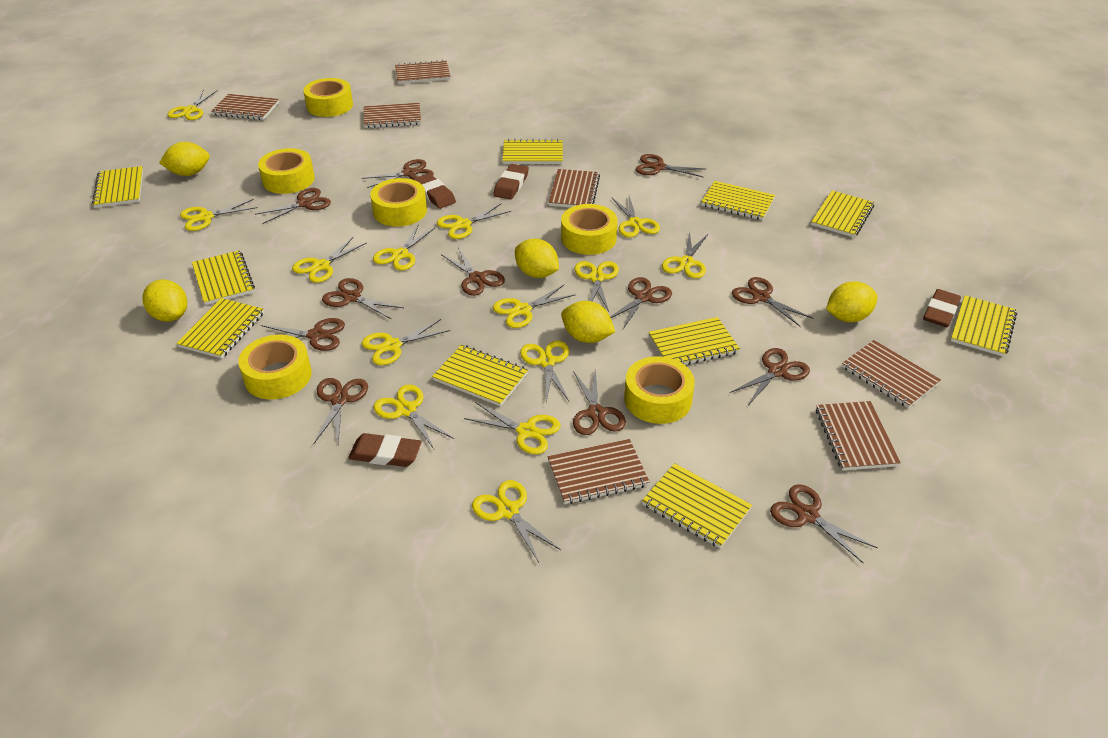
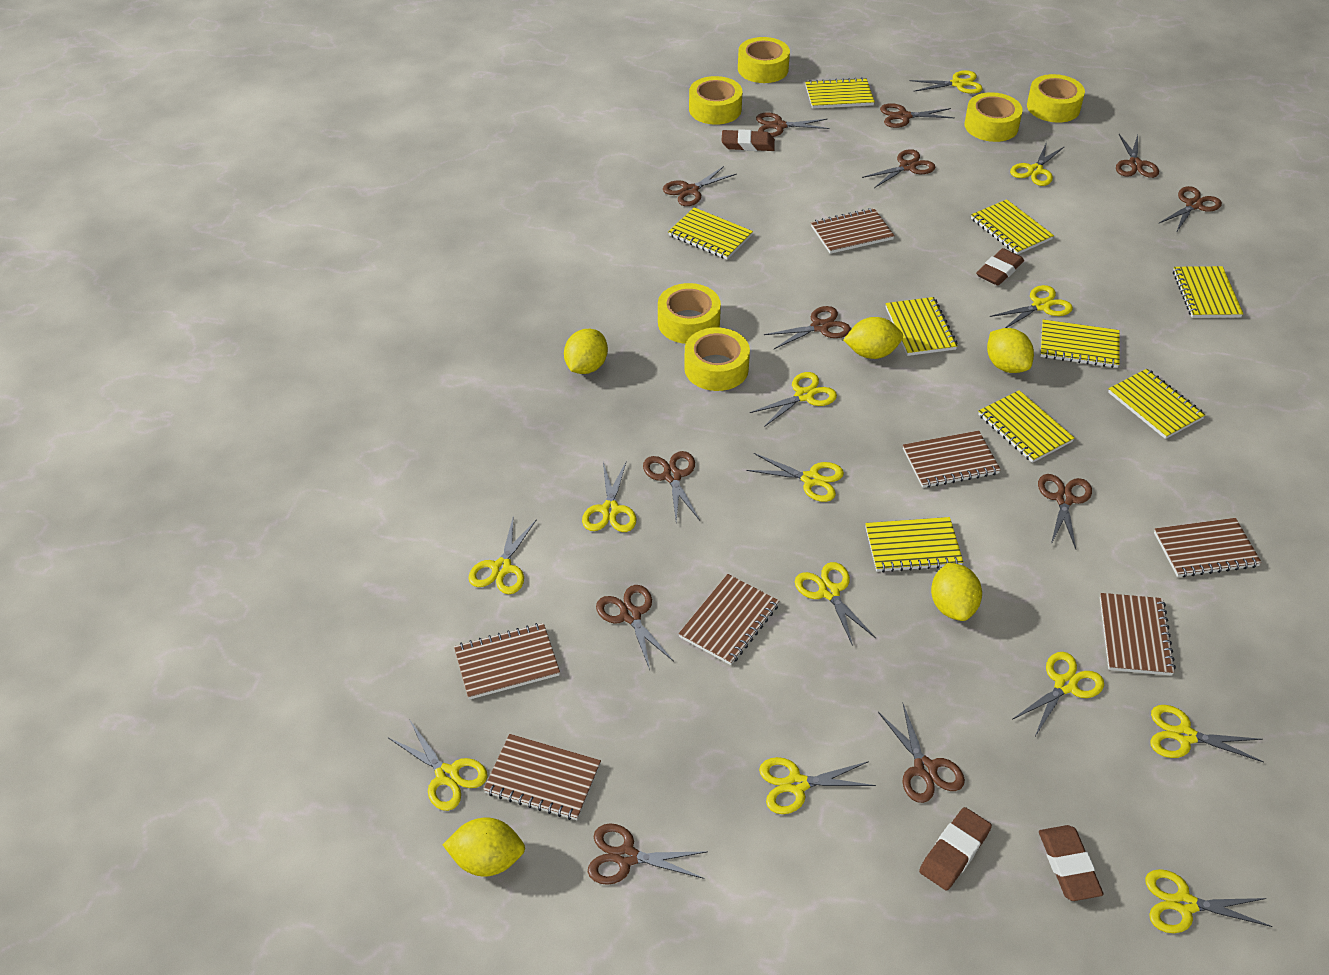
yellow notebook: [92,166,143,208] [177,298,264,359] [192,250,255,305] [432,345,528,407] [502,139,563,164] [642,463,752,548] [649,317,740,365] [701,181,775,220] [811,191,874,237] [951,295,1017,357] = 10 -> [668,207,753,259] [805,77,875,109] [865,517,963,573] [885,297,958,356] [971,199,1054,255] [978,390,1074,463] [1040,320,1120,368] [1108,369,1205,439] [1173,266,1243,318] = 9
yellow scissors: [167,89,218,120] [180,199,258,231] [292,237,367,283] [362,319,450,365] [373,224,435,271] [374,385,454,449] [437,204,511,239] [464,402,561,454] [472,480,561,562] [493,285,574,328] [520,340,569,402] [575,261,619,312] [611,196,660,238] [662,231,708,279] = 14 -> [389,719,488,811] [468,515,537,594] [582,462,637,532] [746,453,844,502] [750,372,837,427] [759,757,876,814] [795,562,876,646] [909,70,983,94] [989,285,1073,328] [1010,142,1065,186] [1012,652,1104,736] [1145,869,1272,933] [1150,705,1264,762] = 13

